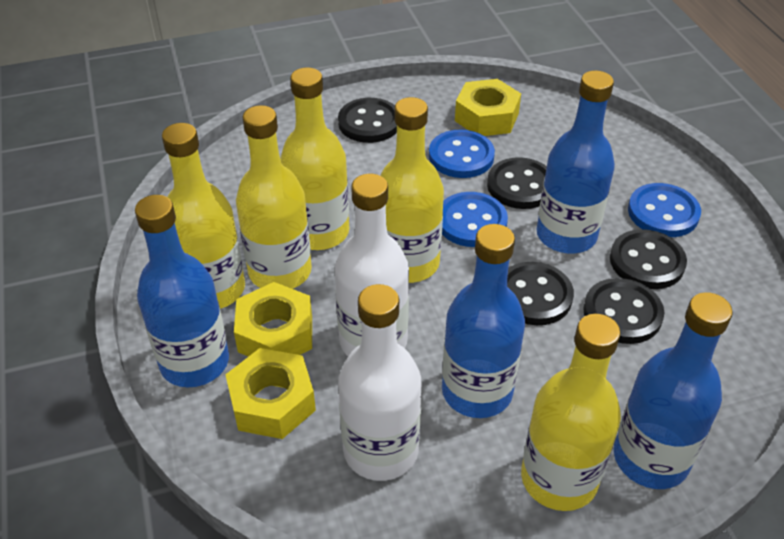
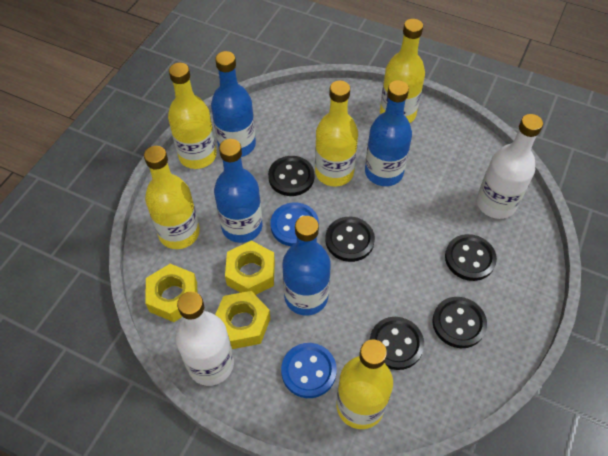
blue button: [429,129,495,178] [442,192,508,247] [628,183,701,237] = 3 -> [270,203,319,246] [281,343,337,398] = 2

